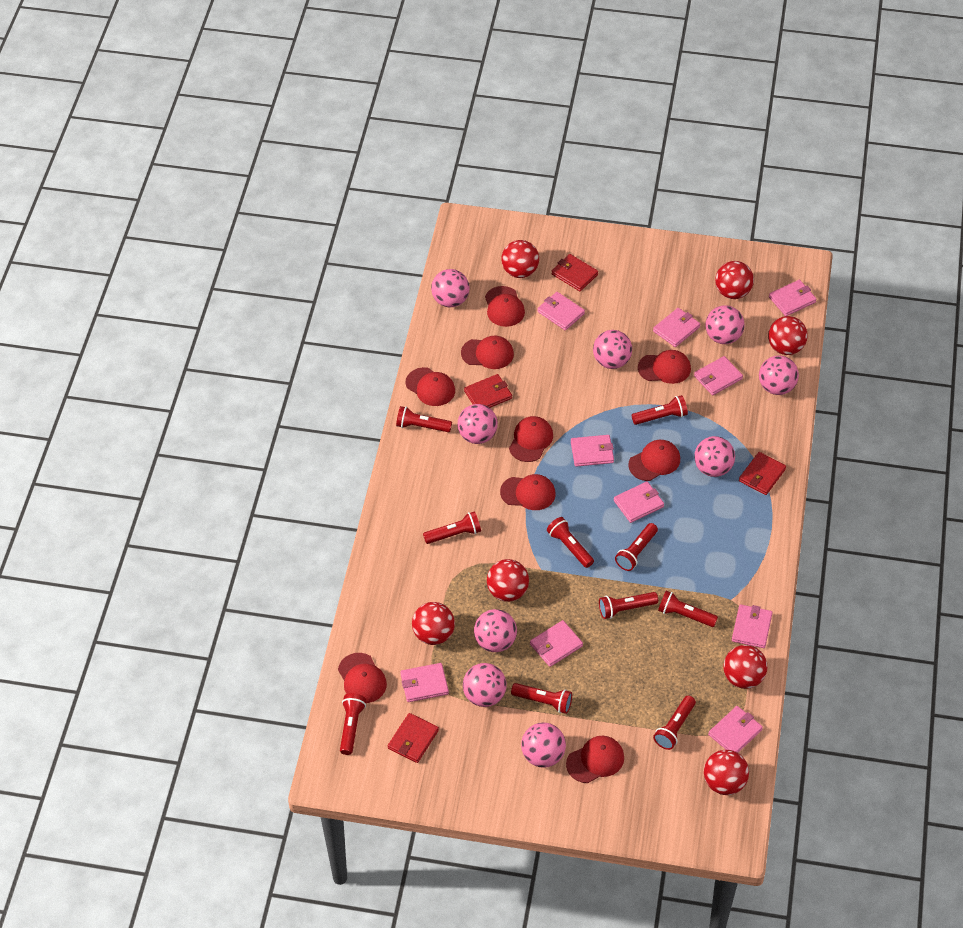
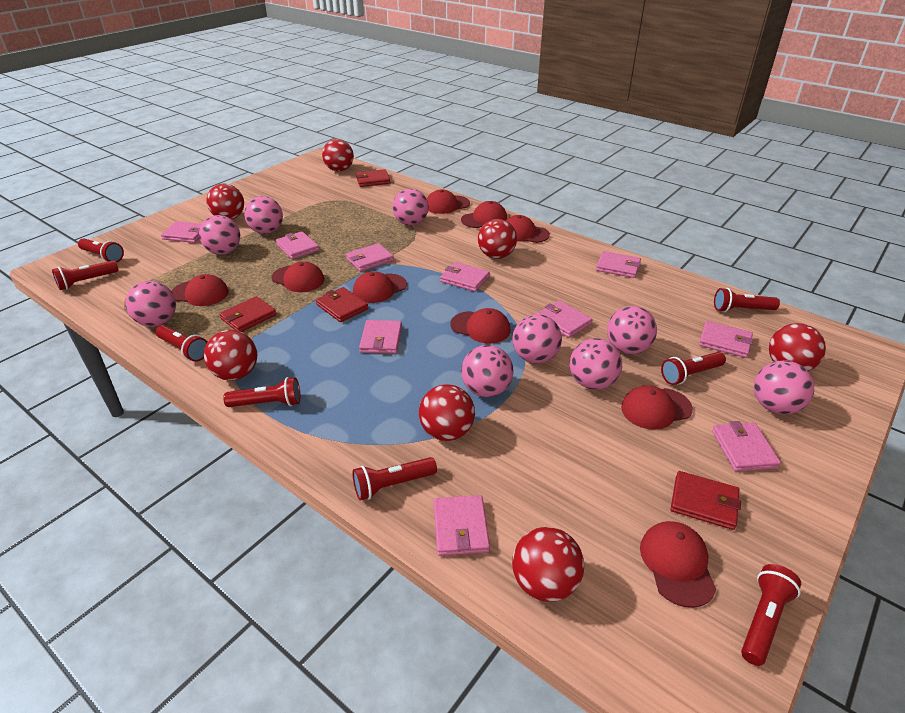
red flashlight: [340,693,366,755] [396,406,452,432] [423,511,481,544] [511,683,572,714] [547,517,594,568] [599,592,658,619] [615,523,658,571] [632,395,688,425] [653,696,696,750] [658,591,718,627] = 10 -> [52,261,119,290] [78,238,124,263] [156,325,207,362] [223,377,300,407] [352,457,437,501] [661,352,726,385] [714,288,780,312] [741,564,801,666] = 8

